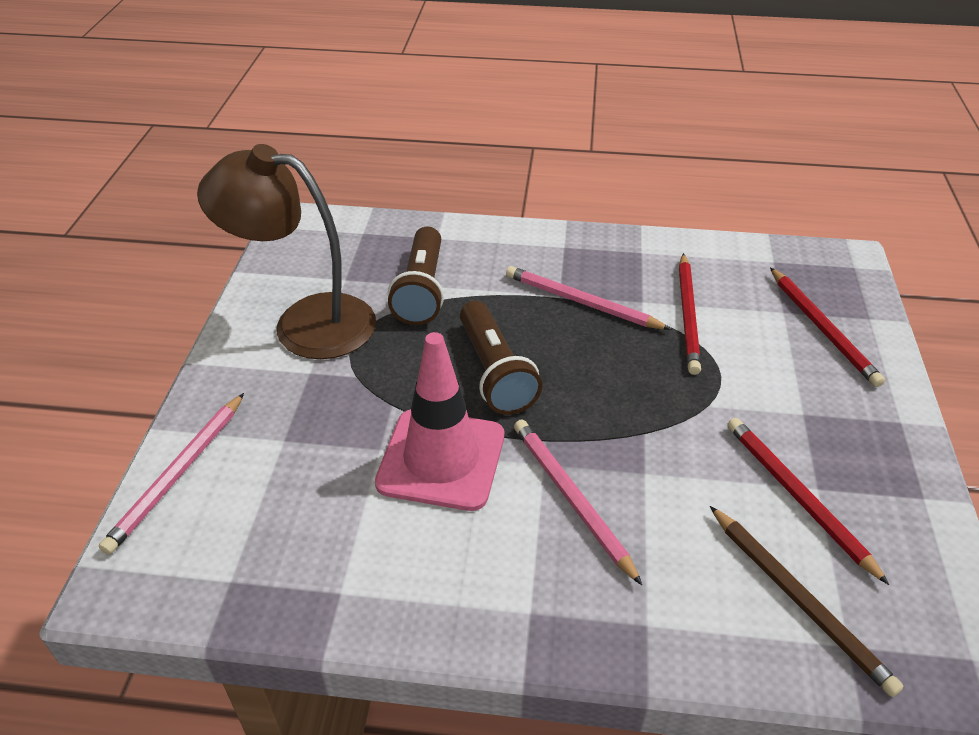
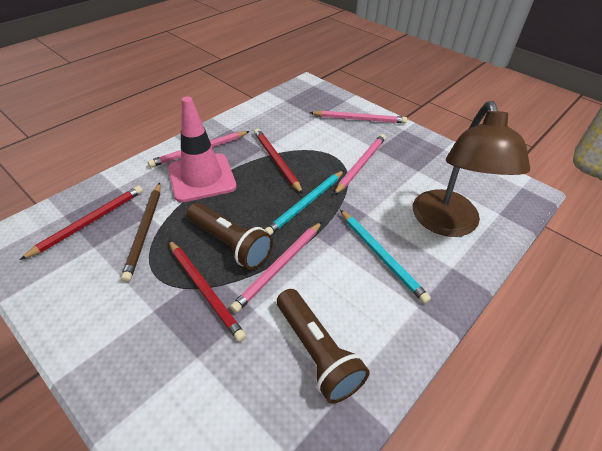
pink pencil: [99,393,244,555] [506,266,671,330] [514,420,642,585] = 3 -> [148,131,250,167] [230,222,322,313] [310,110,407,124] [334,134,386,195] = 4
turquoise pencil: none = 0 -> [264,170,344,235] [340,210,431,304] = 2

